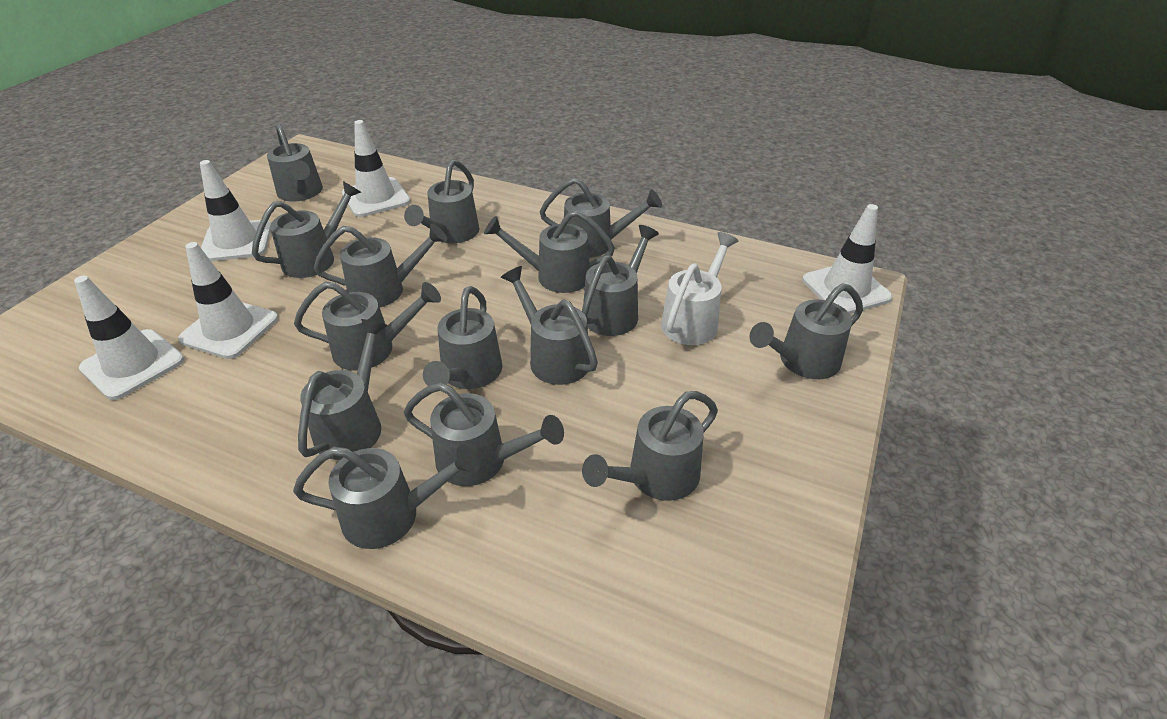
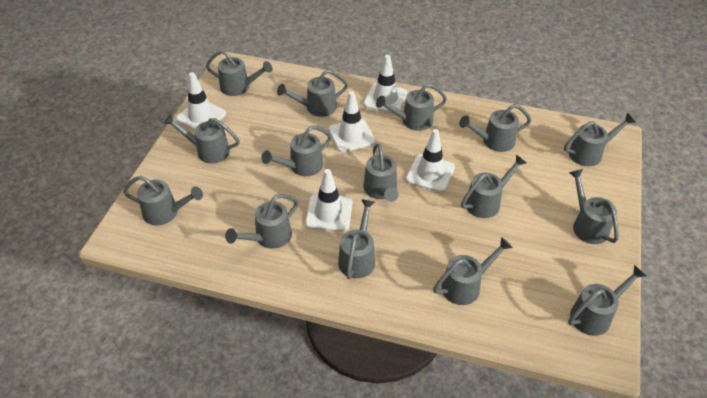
white watering can: [661,232,738,345] = 1 -> none = 0

